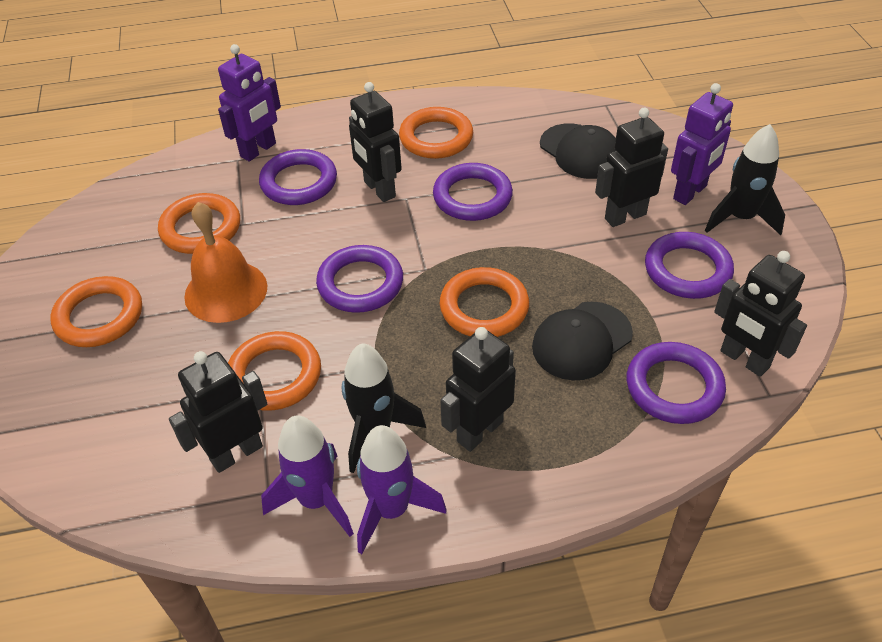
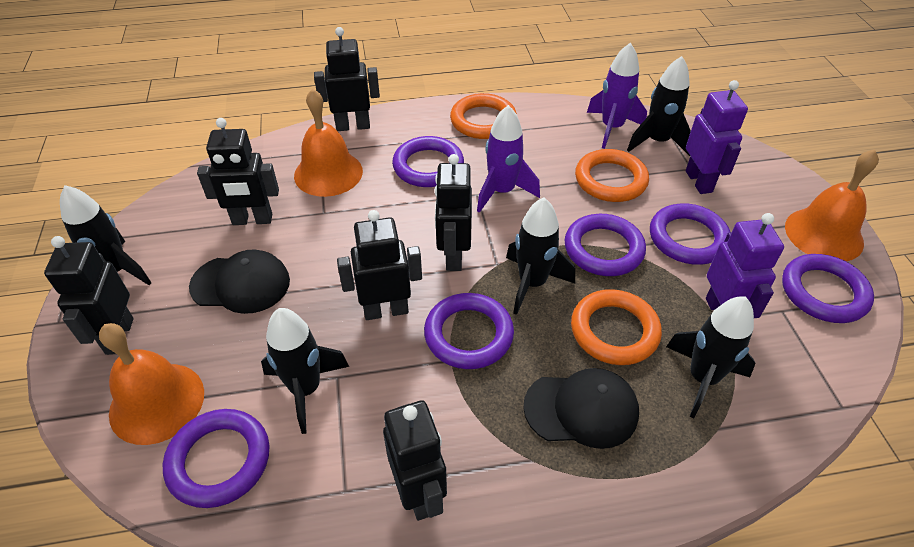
black robot: [169,351,267,473] [349,82,402,202] [440,327,516,452] [595,108,668,227] [714,251,807,377] = 5 -> [44,236,133,355] [197,118,279,225] [314,27,380,131] [337,210,422,320] [383,400,447,521] [435,154,472,271] = 6
black rocket: [342,343,426,473] [705,124,785,235] = 2 -> [60,185,152,285] [261,308,349,434] [506,197,575,315] [627,56,691,156] [666,296,756,418] = 5
orange bell: [184,202,267,323] = 1 -> [99,323,204,445] [294,89,363,197] [785,149,879,262] = 3
orange ring: [51,276,142,347] [158,193,240,254] [228,331,321,411] [399,107,473,159] [440,267,529,337] = 5 -> [450,93,517,139] [571,289,662,365] [575,149,649,202] = 3
purple ring: [259,149,337,205] [316,245,403,313] [433,163,513,221] [627,342,726,424] [645,232,734,299] = 5 -> [162,409,270,508] [392,136,464,187] [424,293,514,369] [565,214,646,276] [650,203,730,265] [782,254,874,323] = 6

